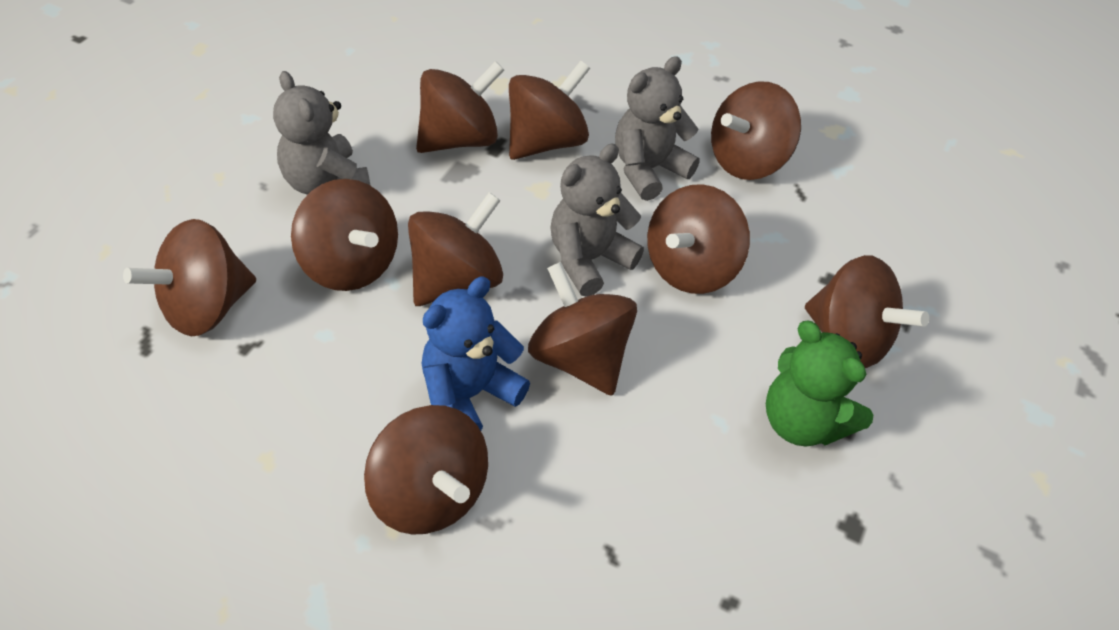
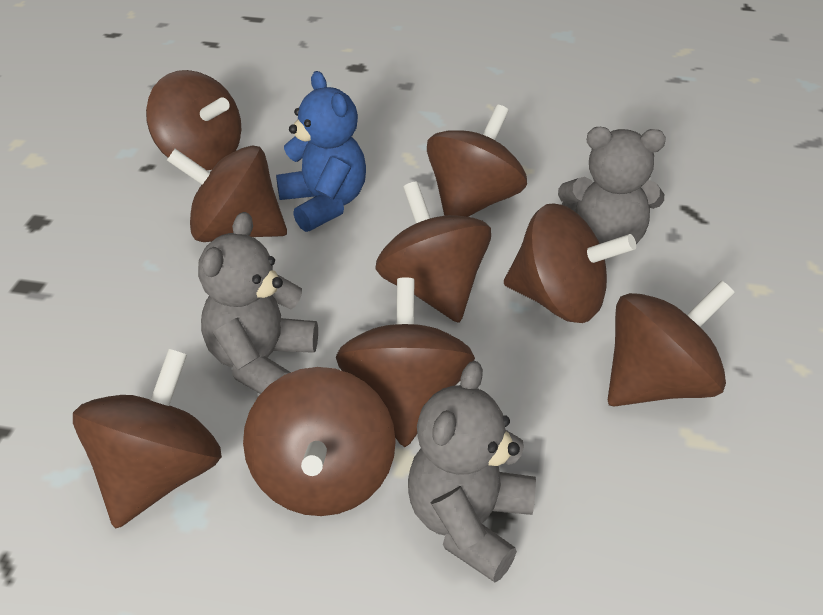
brown spinning top: [123,219,256,336] [291,179,398,291] [364,405,488,535] [408,192,503,306] [416,61,504,153] [509,61,590,160] [528,262,637,396] [647,184,750,294] [711,81,801,180] [805,255,929,368] = 10 -> [73,349,222,529] [146,70,241,170] [167,145,287,242] [243,367,396,516] [336,277,475,447] [375,182,491,323] [427,105,527,217] [504,203,636,323] [608,281,735,407] = 9
green teddy bear: [766,320,873,447] = 1 -> none = 0

